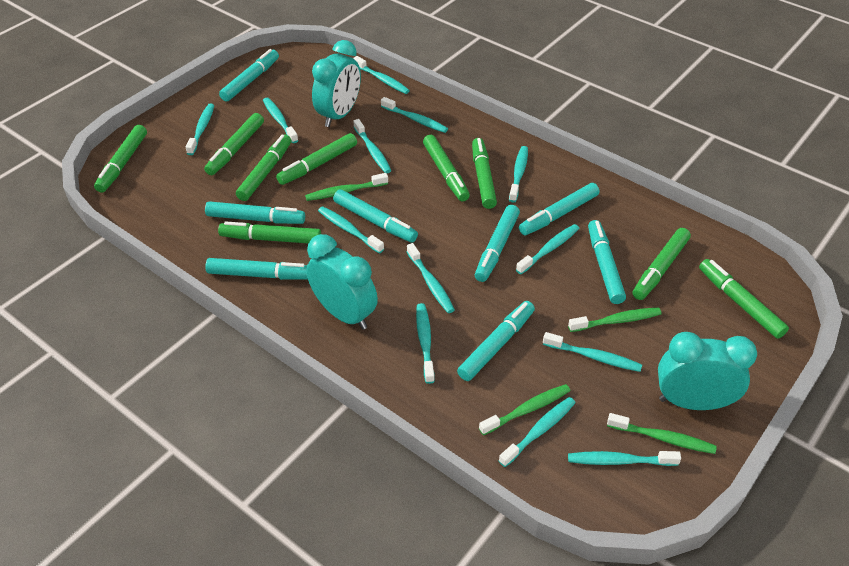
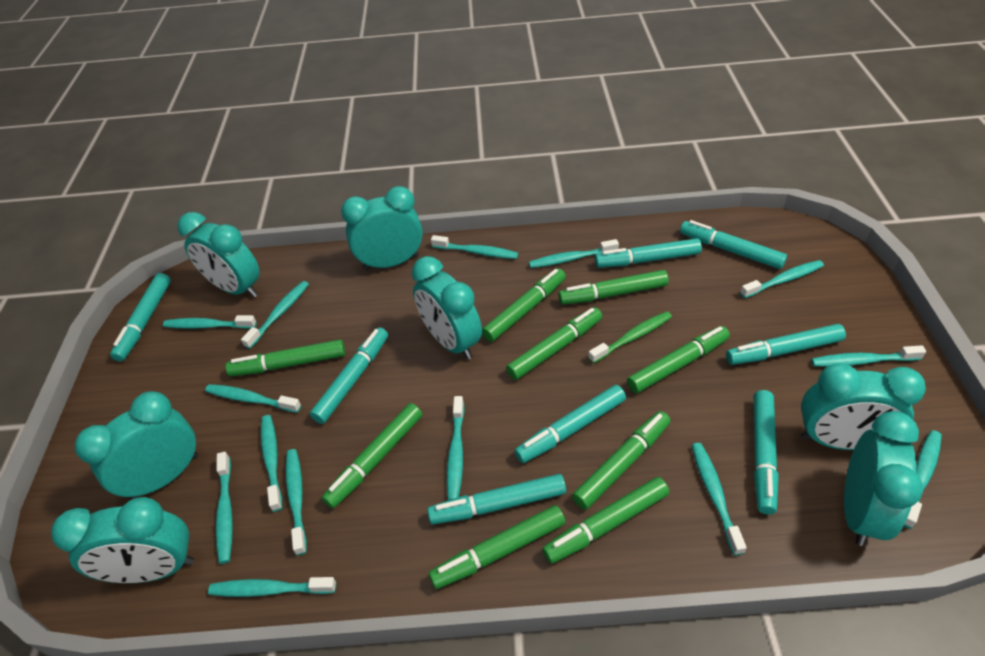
green toothbrush: [305,173,388,201] [479,384,570,435] [568,308,662,332] [607,413,717,454] = 4 -> [588,311,672,363] = 1
turquoise clock: [306,234,378,330] [312,40,361,127] [658,332,757,410] = 3 -> [51,497,194,583] [75,391,198,500] [177,212,260,298] [341,186,423,270] [412,256,482,360] [801,363,926,450] [844,411,923,546] = 7
turquoise toothbrush: [186,103,214,155] [263,98,298,143] [318,207,384,254] [353,56,410,94] [353,119,391,173] [381,97,448,133] [407,243,455,313] [416,303,435,384] [499,397,576,467] [509,146,528,202] [516,224,580,274] [543,332,642,372] [568,451,681,466] = 13 -> [163,315,257,329] [205,384,301,413] [208,577,336,597] [216,452,233,564] [241,281,309,349] [261,415,282,512] [286,449,307,555] [431,235,518,259] [447,396,465,500] [529,239,619,268] [692,443,747,555] [740,260,824,298] [811,345,926,367] [904,430,942,529] = 14

